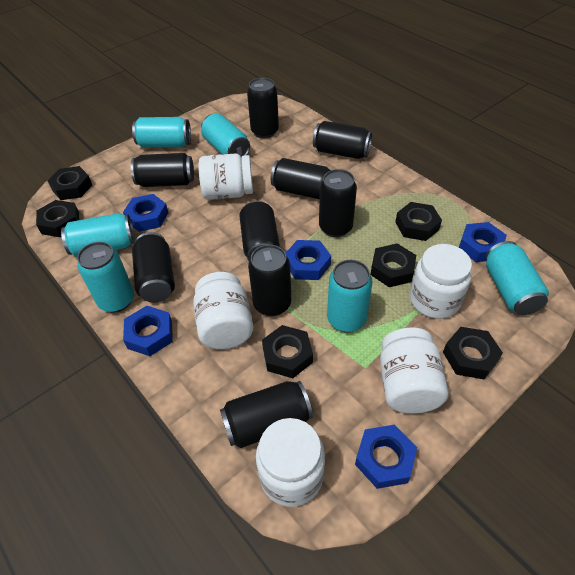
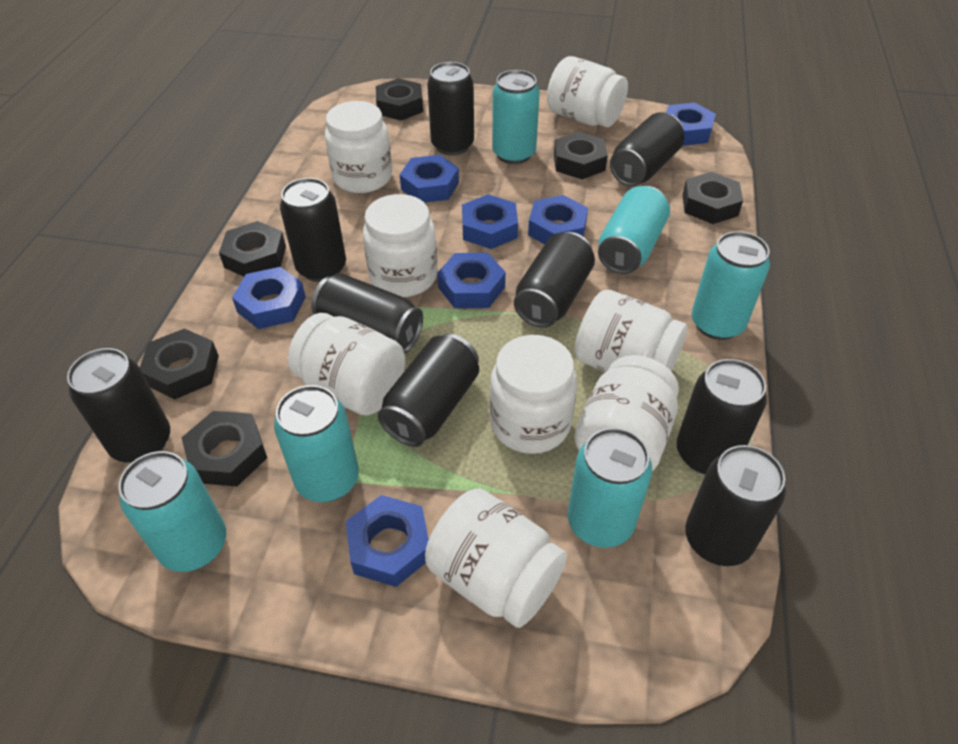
blue nut: [123,194,168,232] [123,306,173,356] [286,240,331,280] [355,425,417,489] [459,222,507,262] = 5 -> [232,267,306,329] [346,495,429,587] [400,155,459,203] [437,253,506,308] [462,194,518,249] [528,195,588,245] [666,103,716,146] = 7
white jar: [193,272,253,349] [198,154,253,200] [256,418,325,507] [380,327,448,414] [410,244,472,319] = 5 -> [288,313,405,416] [325,101,392,193] [363,194,438,297] [425,489,567,628] [490,335,577,454] [547,56,628,127] [574,355,679,472] [575,290,687,372] = 8

